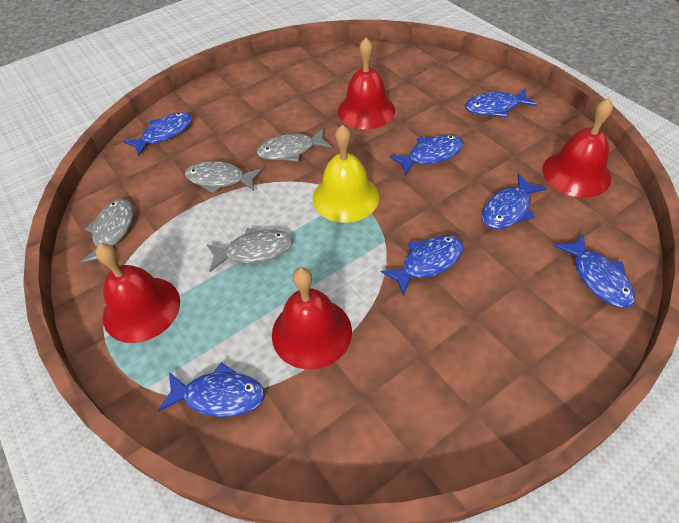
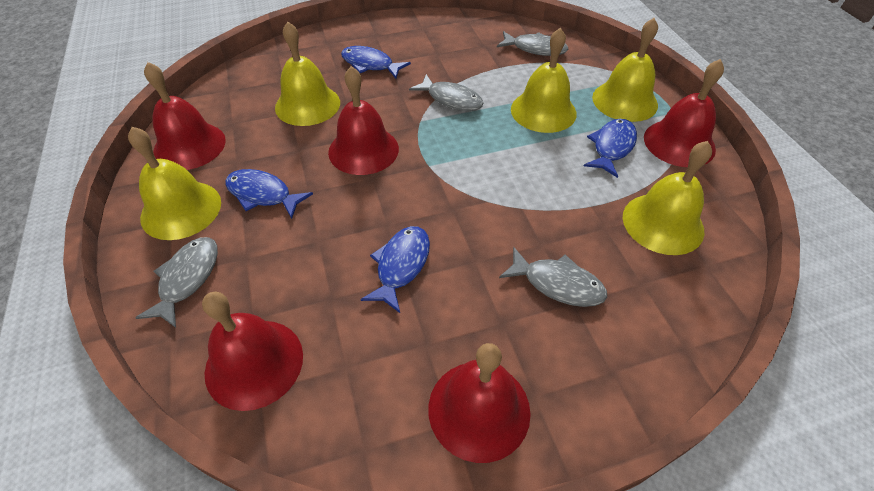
blue fish: [123,112,192,156] [158,363,265,417] [381,235,463,296] [390,135,463,175] [465,89,537,117] [482,174,547,229] [554,234,635,308] = 7 -> [225,169,313,219] [341,46,411,79] [360,226,430,313] [584,119,637,178] = 4
red bell: [95,243,180,343] [272,267,352,370] [338,38,395,129] [542,98,613,198] = 4 -> [144,62,226,170] [202,292,303,411] [328,66,399,175] [428,343,531,463] [644,59,724,167] = 5
yellow bell: [313,125,379,223] = 1 -> [128,127,221,240] [275,22,340,126] [511,28,577,133] [592,18,658,122] [623,141,712,255] = 5

